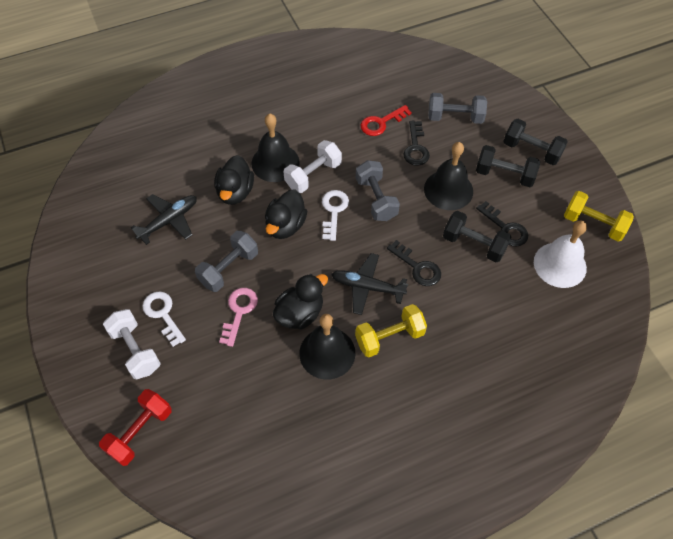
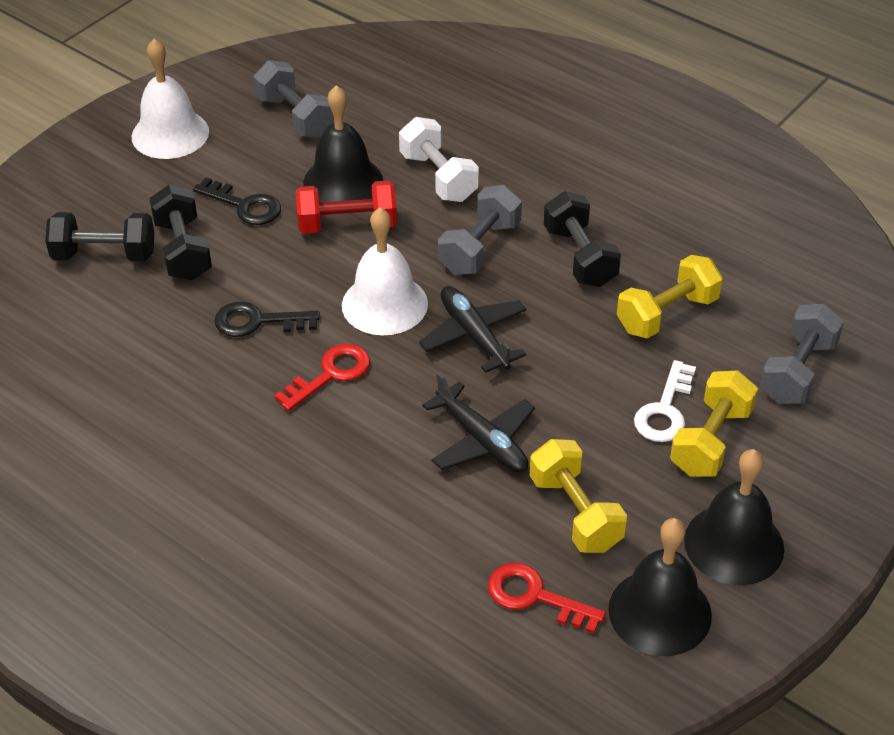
black duck: [214,155,254,205] [265,190,307,239] [273,274,328,329] = 3 -> none = 0
black key: [387,240,441,286] [403,121,430,166] [476,201,528,247] = 3 -> [193,177,281,225] [214,302,320,337] = 2
pink key: [219,288,258,347] = 1 -> none = 0
red key: [360,105,412,136] = 1 -> [274,344,370,411] [488,563,606,634] = 2
white bell: [534,220,587,288] = 1 -> [132,39,209,159] [342,208,428,335] = 2
white dumbbell: [103,309,161,379] [284,140,342,193] = 2 -> [399,117,479,202] = 1
white key: [142,291,186,347] [322,190,349,241] = 2 -> [634,360,696,442] = 1
yellow dumbbell: [355,304,427,358] [564,191,634,242] = 2 -> [530,439,627,553] [617,255,723,339] [670,371,758,477] = 3

